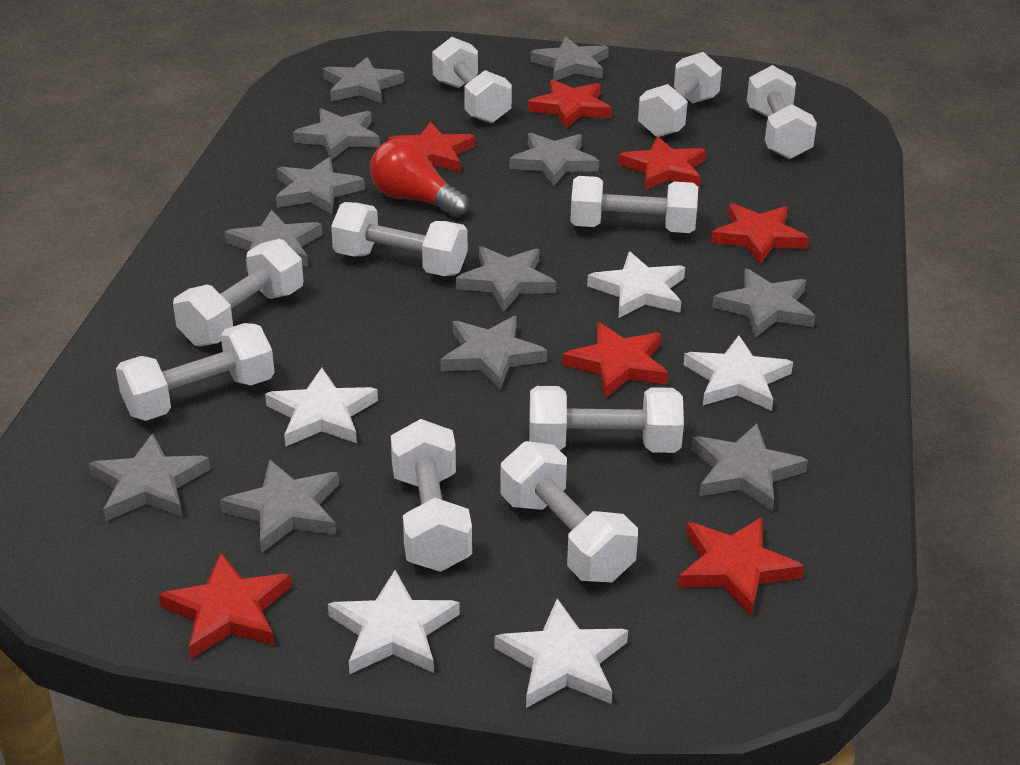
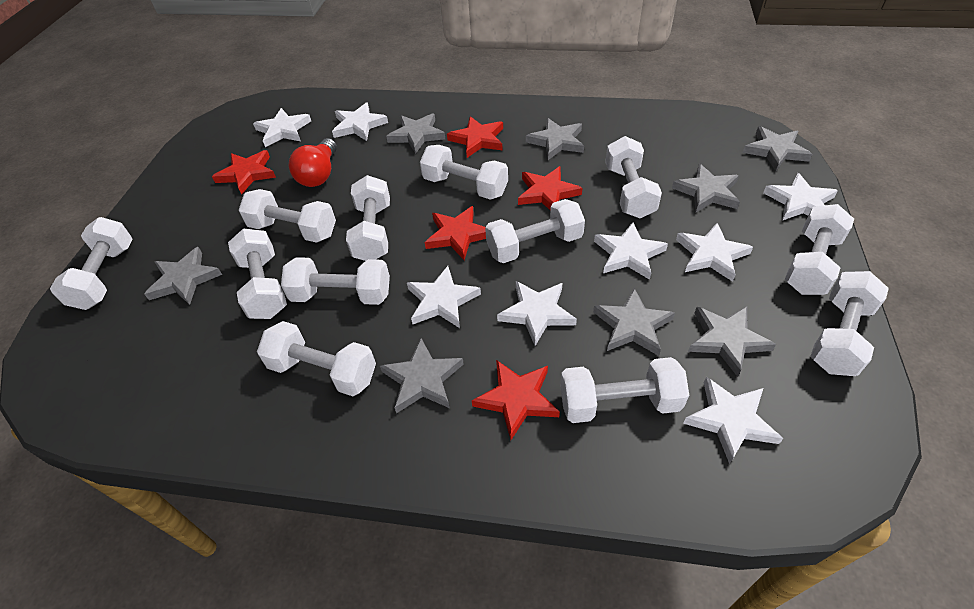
grey star: [89,433,210,521] [220,460,339,553] [225,210,322,272] [276,157,365,214] [293,108,380,160] [323,57,404,104] [440,316,547,390] [456,246,556,312] [510,133,599,186] [531,37,609,81] [691,424,808,511] [712,268,815,338] = 12 -> [144,247,222,305] [380,338,464,413] [386,113,445,154] [526,118,584,160] [593,288,675,356] [672,164,740,212] [688,306,776,377] [743,126,813,171] = 8
red star: [159,553,291,659] [387,122,475,173] [528,79,612,129] [562,322,669,398] [618,136,706,190] [678,517,804,616] [711,203,809,264] = 7 -> [212,150,276,195] [425,206,486,260] [447,116,503,158] [472,360,560,440] [518,166,582,210] = 5
white dumbbell: [116,323,275,421] [173,239,303,347] [331,202,468,276] [391,419,472,572] [432,37,512,123] [500,441,638,582] [529,386,684,453] [570,176,698,233] [638,52,722,137] [747,65,817,159] = 10 -> [50,217,133,310] [228,229,287,319] [239,189,336,243] [257,321,376,396] [281,257,390,305] [346,175,390,261] [420,145,508,200] [485,199,585,263] [560,357,689,423] [605,136,662,218] [785,204,854,295] [811,271,889,376] = 12
white star: [265,368,378,447] [328,570,460,674] [495,598,628,708] [587,252,685,318] [683,335,793,411] = 5 -> [253,108,311,147] [332,102,388,141] [407,266,481,328] [497,281,577,346] [594,222,668,280] [676,223,753,282] [683,377,783,464] [763,173,838,221] = 8

